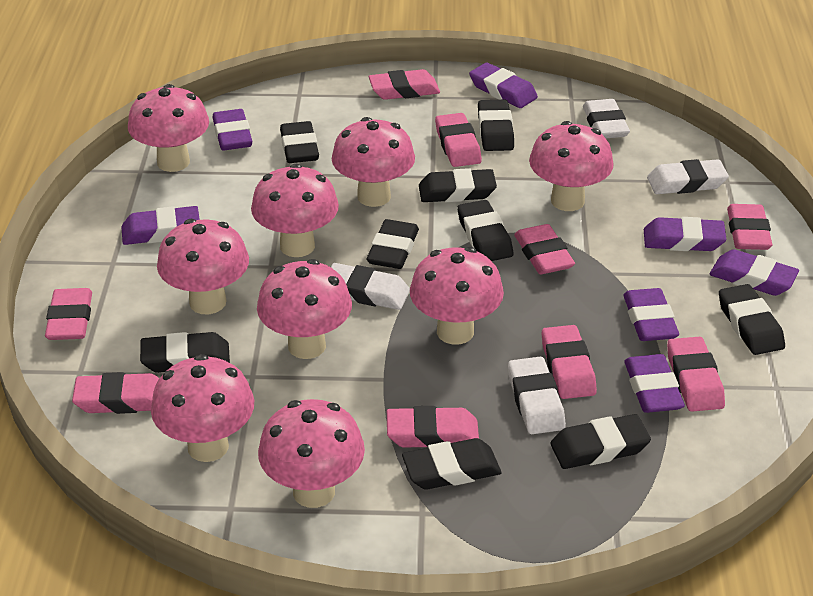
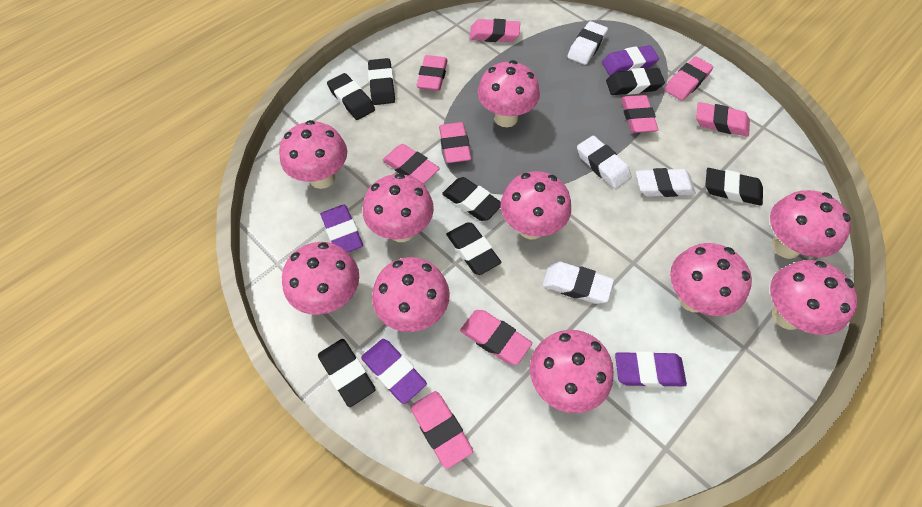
black eraser: [140,332,230,373] [280,121,319,163] [367,219,419,269] [402,438,501,489] [419,168,497,202] [457,200,514,261] [478,100,514,151] [550,414,651,469] [719,284,785,355] = 9 -> [318,339,376,407] [327,73,375,120] [368,58,395,105] [442,177,501,221] [446,222,501,275] [606,68,665,95] [705,168,763,206] = 7
pink mushroom: [128,84,209,172] [151,354,254,462] [157,219,249,314] [251,164,339,257] [257,259,352,359] [258,399,365,508] [332,117,415,207] [410,247,504,345] [529,121,614,211] = 9 -> [279,120,347,189] [282,242,359,315] [363,173,434,242] [372,257,450,332] [477,60,540,127] [500,171,571,239] [530,330,614,413] [670,243,752,316] [770,190,851,259] [770,260,858,335] = 10
purple eraser: [122,206,200,245] [213,109,252,150] [469,63,538,108] [623,288,679,341] [624,354,685,413] [644,217,726,251] [710,249,799,296] = 7 -> [321,205,363,252] [361,339,427,404] [602,45,659,76] [615,351,687,387] = 4

